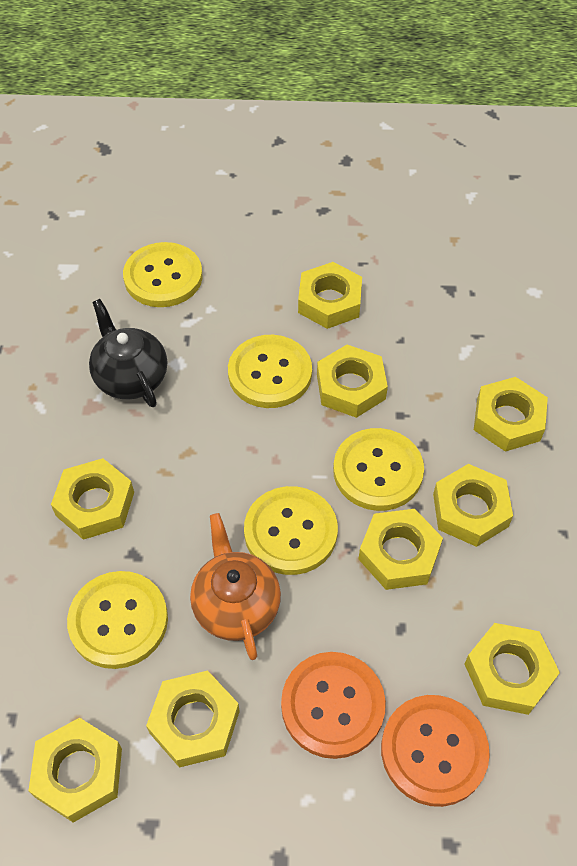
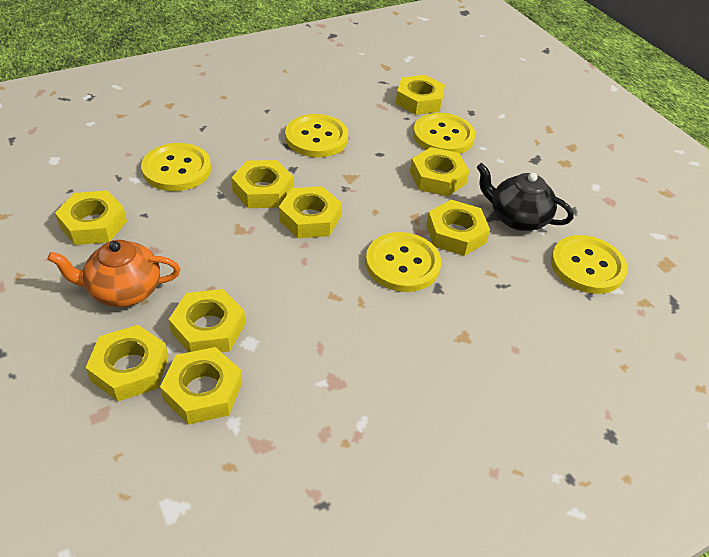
orange button: [281,652,386,759] [381,695,490,807] = 2 -> none = 0

